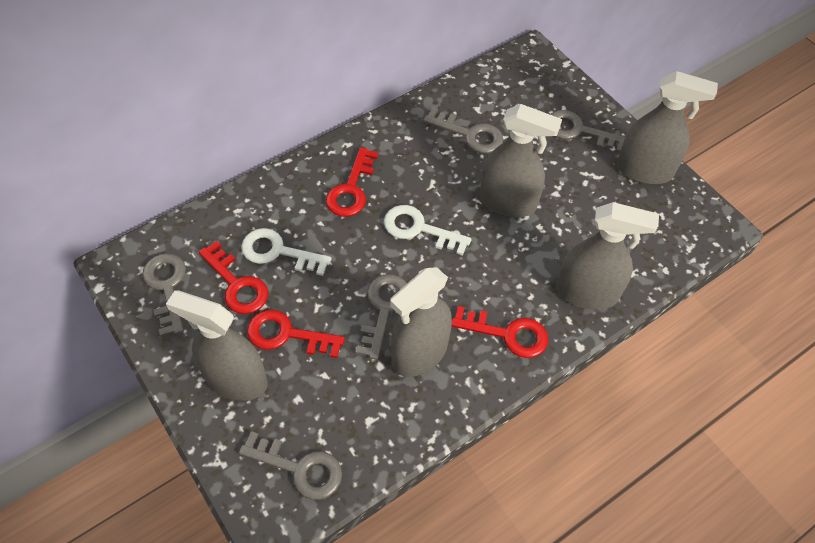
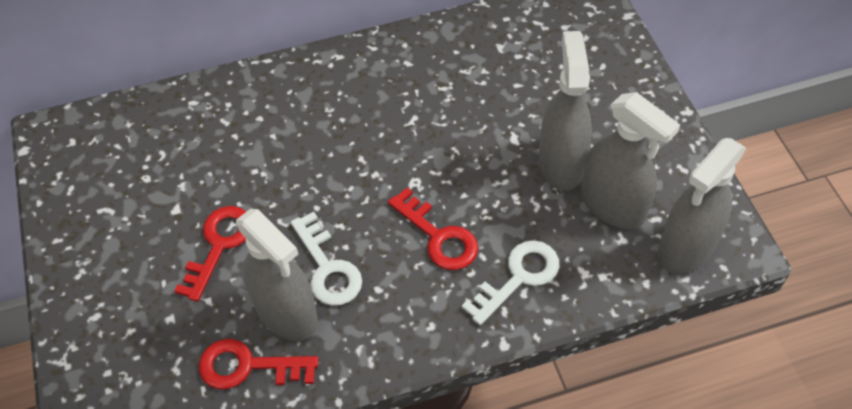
grey key: [142,253,186,337] [239,431,342,500] [356,274,407,360] [423,108,503,153] [550,110,625,153] = 5 -> none = 0
grey spray bottle: [166,291,267,401] [390,267,452,377] [480,104,562,217] [556,202,659,310] [617,71,718,184] = 5 -> [236,209,318,341] [539,31,592,191] [581,92,680,229] [658,138,746,273] = 4
red key: [199,241,268,314] [247,310,345,358] [326,147,378,217] [452,306,548,358] = 4 -> [174,206,246,302] [199,339,318,389] [388,188,478,270] = 3

